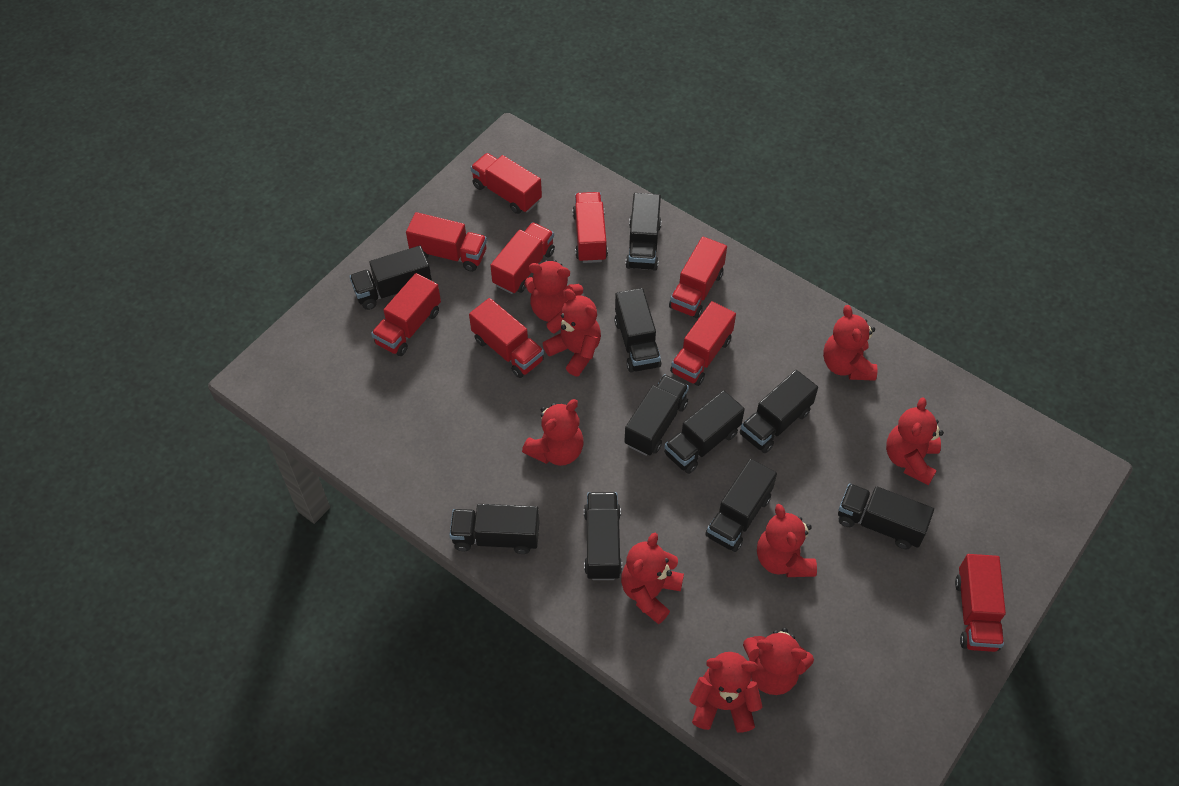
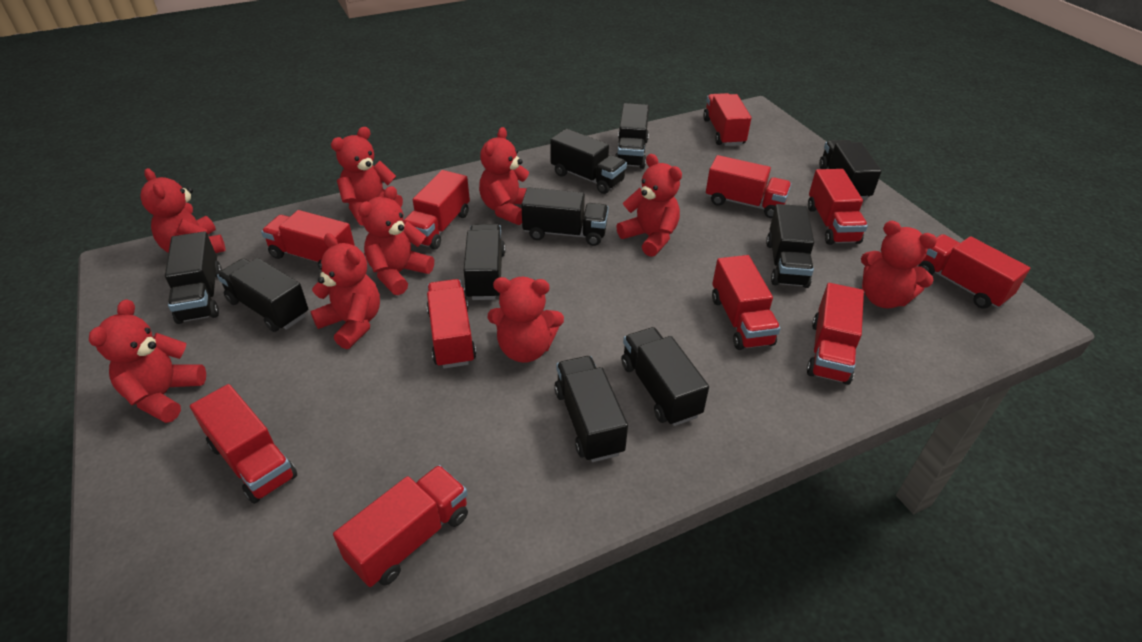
red truck: [371,273,441,356] [406,212,487,272] [469,298,544,378] [470,153,542,214] [490,222,555,294] [572,192,608,263] [669,236,727,318] [670,301,736,386] [955,554,1006,652] = 9 -> [190,384,297,504] [261,210,355,265] [333,465,468,587] [403,170,470,250] [427,279,476,368] [703,93,751,146] [706,155,792,218] [712,255,781,350] [807,283,864,385] [808,169,868,245] [918,234,1030,309] = 11

